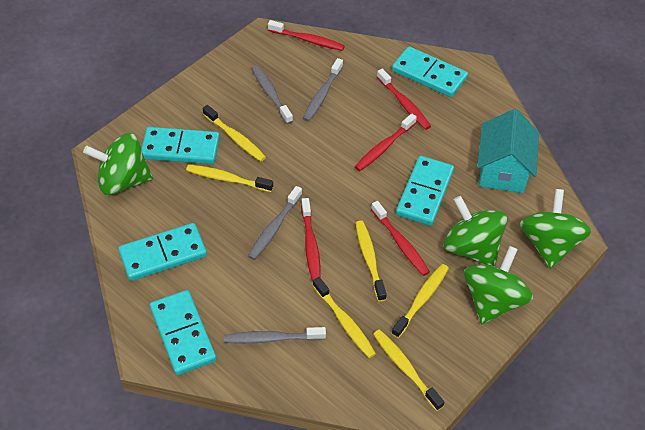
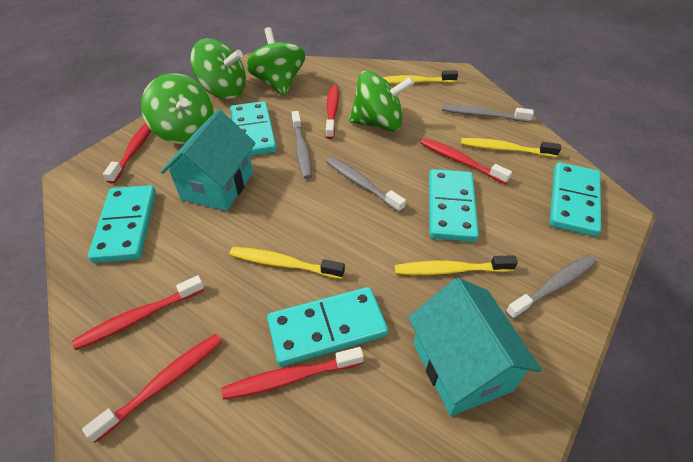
red toothbrush: [268,20,345,51] [301,198,321,281] [355,114,417,171] [371,201,430,276] [377,69,431,130] = 5 -> [72,275,204,350] [82,334,222,443] [103,123,152,184] [222,347,364,400] [325,85,339,139] [421,138,512,184] = 6
turquoise house: [477,109,539,193] = 1 -> [161,109,256,211] [408,278,542,416] = 2
yellow toothbrush: [186,165,273,192] [203,105,266,161] [313,277,376,358] [355,221,387,302] [373,329,444,411] [391,264,449,338] = 6 -> [230,247,345,279] [383,70,458,84] [395,255,518,275] [461,138,561,157] = 4

